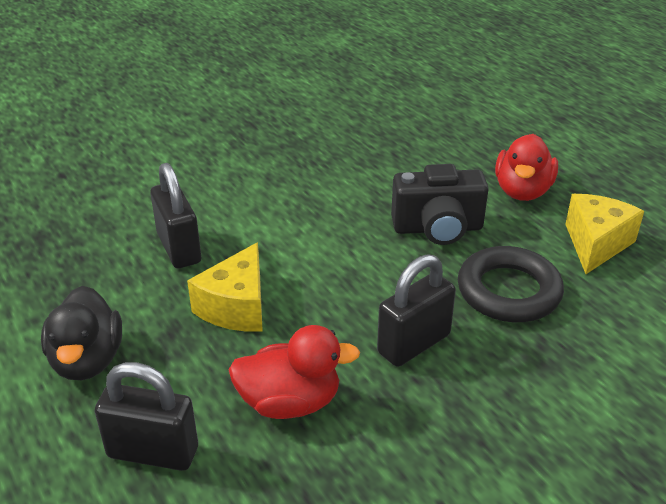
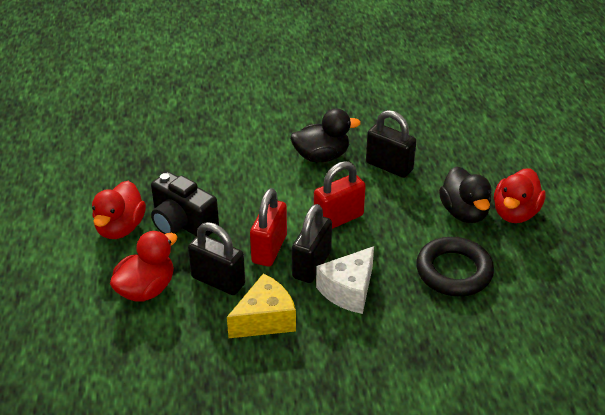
black duck: [41,286,122,380] = 1 -> [290,108,361,162] [439,166,491,223] = 2
red duck: [228,325,360,419] [495,134,558,201] = 2 -> [92,181,146,239] [110,231,177,302] [494,168,546,223] = 3
red padlock: none = 0 -> [250,188,287,267] [314,161,366,229] = 2
white cheese: none = 0 -> [316,246,374,314] = 1
yellow cheese: [187,242,263,332] [565,194,644,274] = 2 -> [227,273,296,338] = 1

